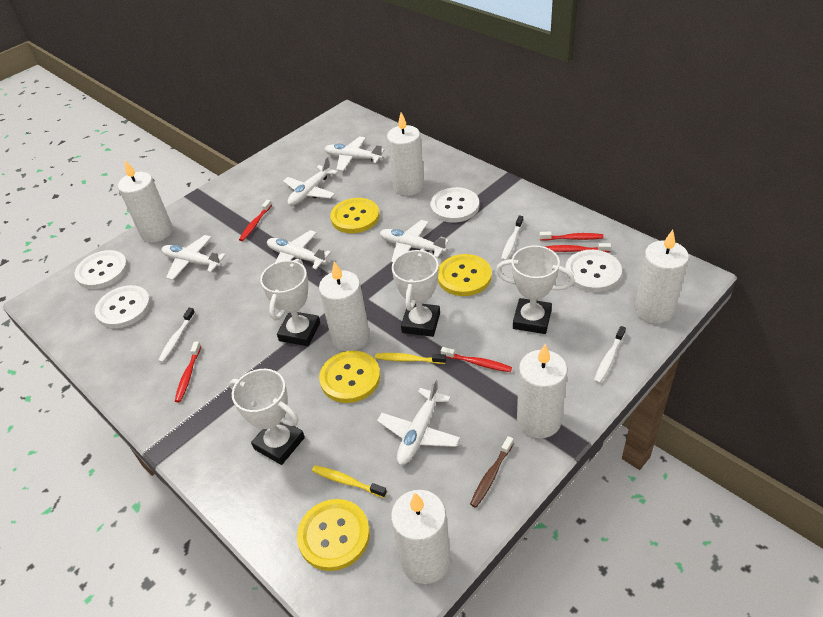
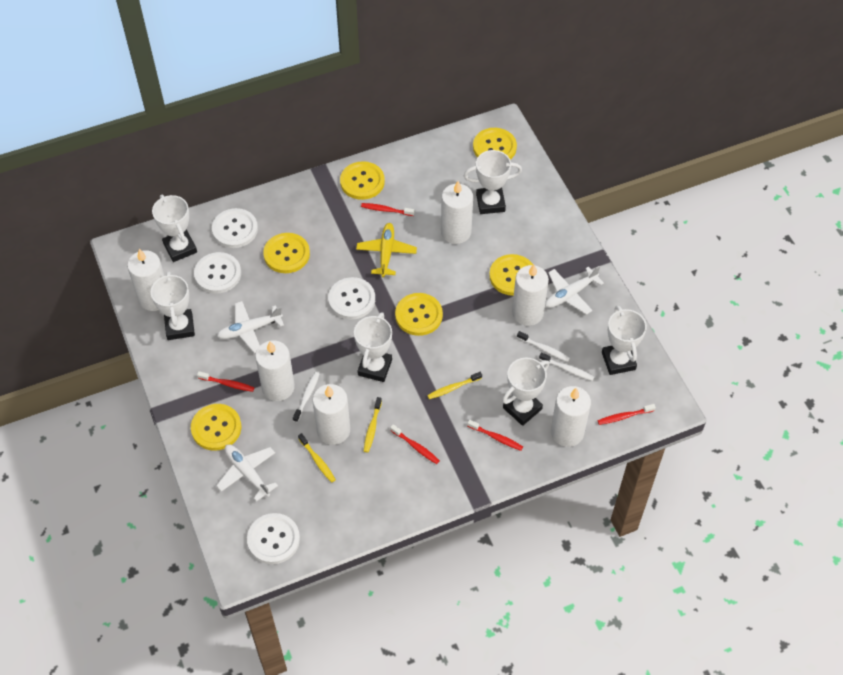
brown toothbrush: [470,436,514,508] = 1 -> none = 0
white plane: [161,235,226,280] [267,230,331,269] [283,156,338,206] [324,136,385,171] [377,379,460,465] [380,220,449,263] = 6 -> [216,444,278,502] [217,301,284,353] [545,266,604,315] = 3
white trophy: [229,369,305,465] [260,259,320,346] [392,248,440,337] [496,246,574,334] = 4 -> [151,271,195,340] [152,195,197,262] [354,312,392,382] [464,150,522,214] [502,358,549,426] [602,305,647,375] = 6
yellow button: [297,499,370,571] [319,351,380,403] [330,198,380,233] [438,254,492,296] = 4 -> [191,404,241,451] [263,233,310,273] [340,161,385,200] [395,293,443,336] [473,128,517,160] [489,254,533,296] = 6
yellow plane: none = 0 -> [356,223,417,277] = 1
yellow toothbrush: [312,465,387,498] [375,353,446,364] = 2 -> [298,433,336,483] [364,397,382,453] [427,372,482,399] = 3

